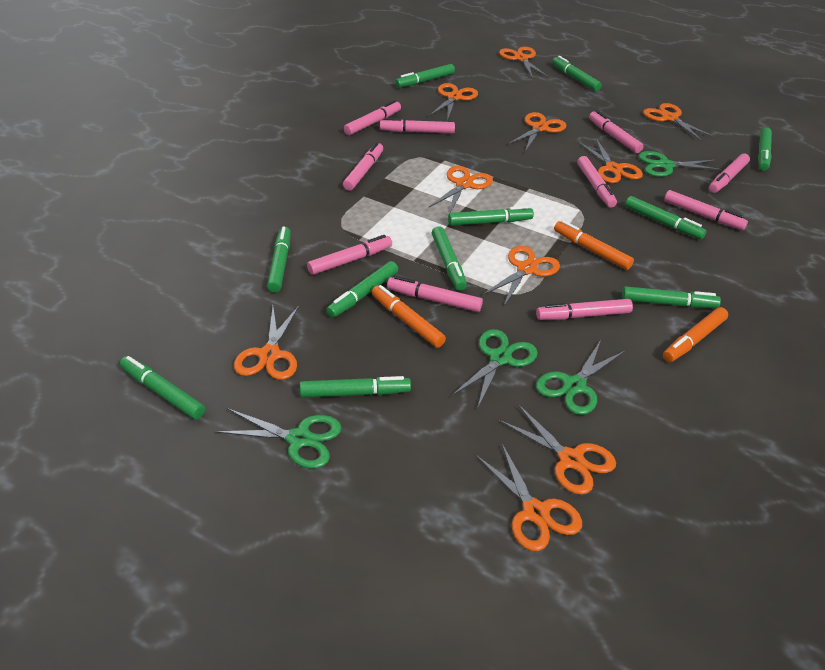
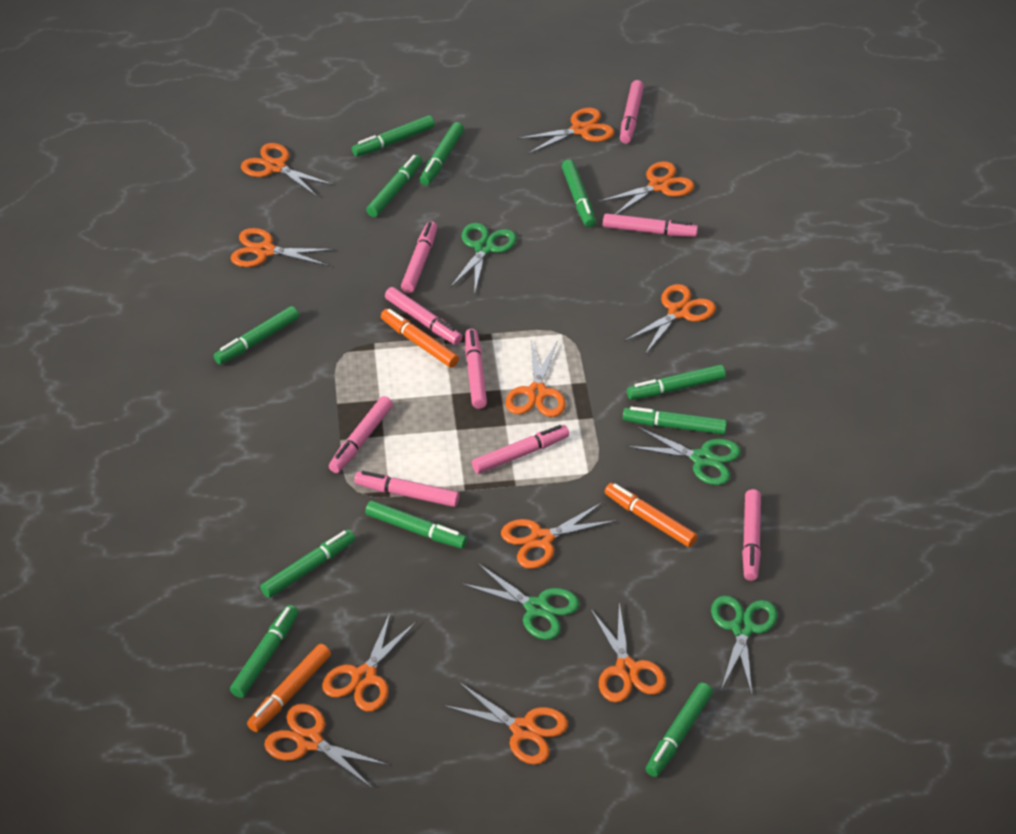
orange scissors: [234,306,299,380] [428,166,493,213] [429,83,478,121] [475,444,582,551] [482,246,560,306] [498,404,616,495] [499,47,549,78] [507,112,566,152] [578,139,643,183] [643,103,715,141] = 10 -> [231,228,334,267] [241,143,334,197] [264,704,389,788] [322,613,417,712] [443,682,568,765] [501,502,617,569] [505,340,566,417] [518,108,614,154] [590,603,666,702] [598,161,694,215] [624,284,716,354] = 11
pink marker: [307,235,392,275] [343,142,383,191] [344,100,401,135] [380,118,455,133] [387,276,483,312] [536,299,633,320] [577,156,617,208] [589,110,643,153] [664,190,748,230] [709,153,750,193] = 10 -> [329,396,393,473] [354,471,459,507] [385,287,462,345] [401,221,437,293] [465,329,487,409] [472,425,569,474] [603,213,698,237] [620,80,644,144] [742,489,761,581] = 9

